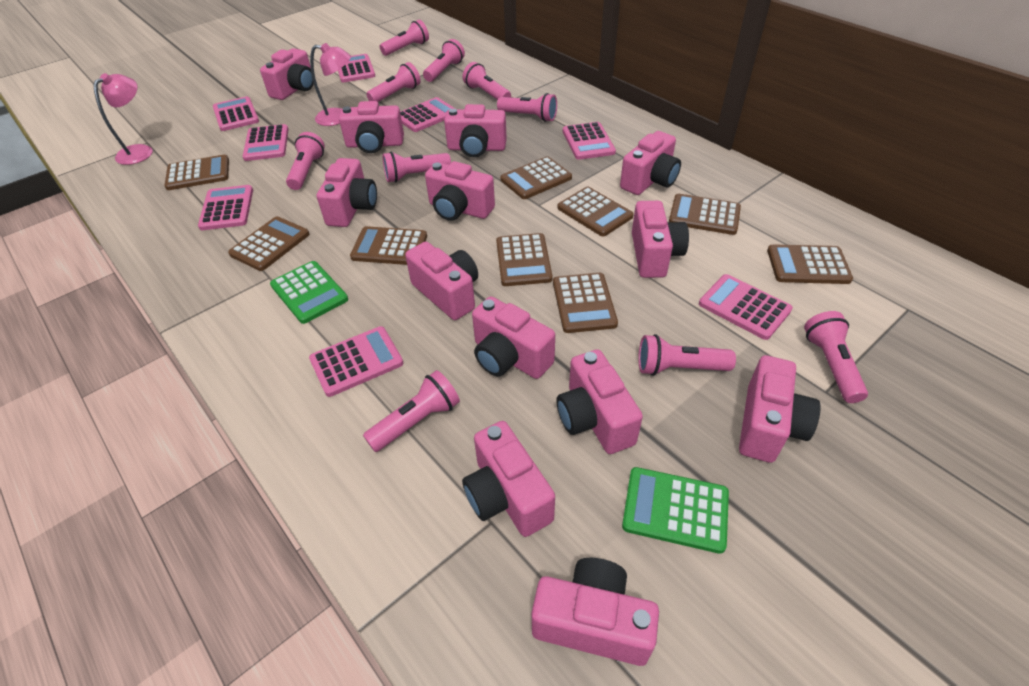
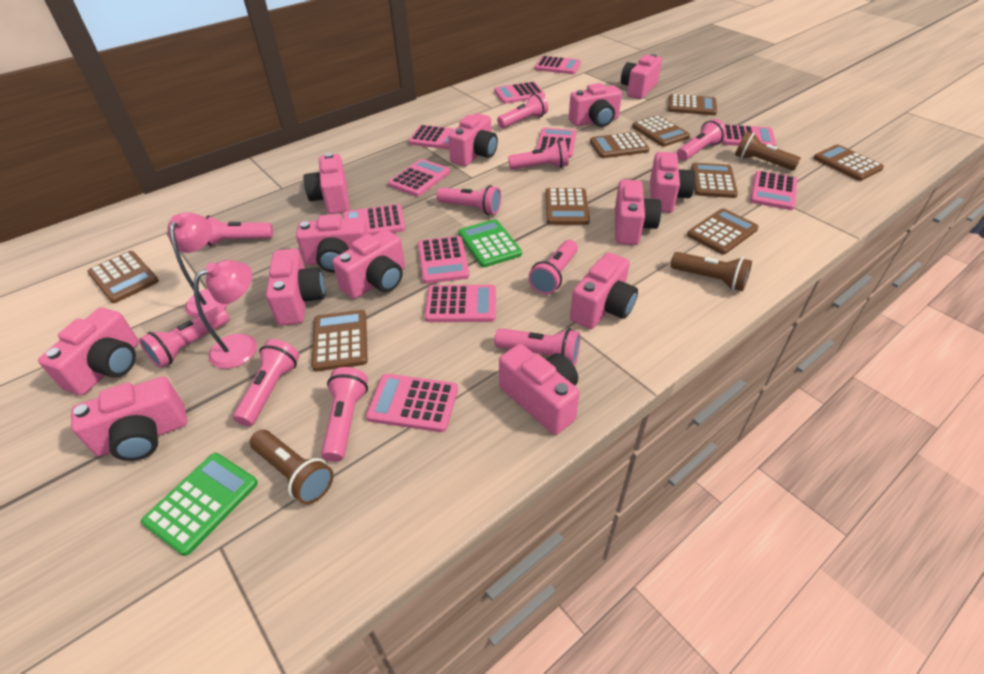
brown flashlight: none = 0 -> [250,430,334,504] [671,252,752,291] [735,132,801,171] = 3
pink calculator: [198,185,253,230] [213,96,259,131] [243,124,289,161] [309,326,403,397] [338,54,375,82] [400,97,455,132] [563,122,616,160] [699,274,793,340] = 8 -> [343,204,405,236] [366,374,458,432] [388,159,450,197] [409,125,455,150] [418,236,470,284] [424,285,496,322] [494,82,545,104] [535,56,581,74] [536,128,576,158] [722,124,776,147] [750,171,797,210] = 11

